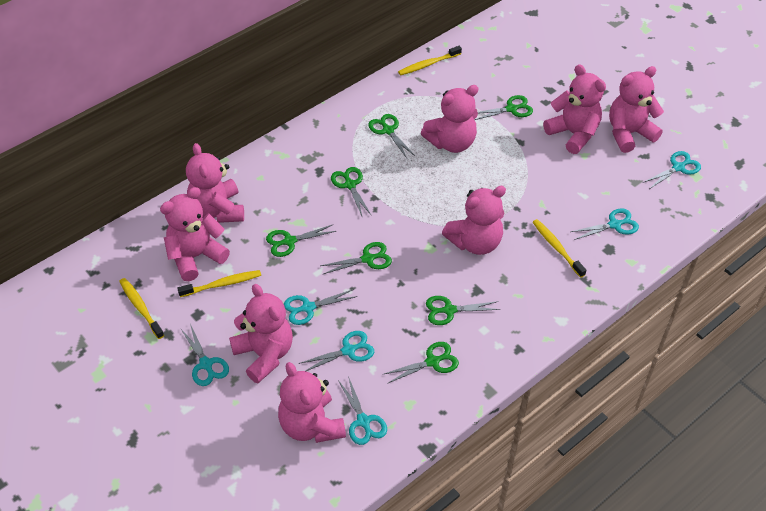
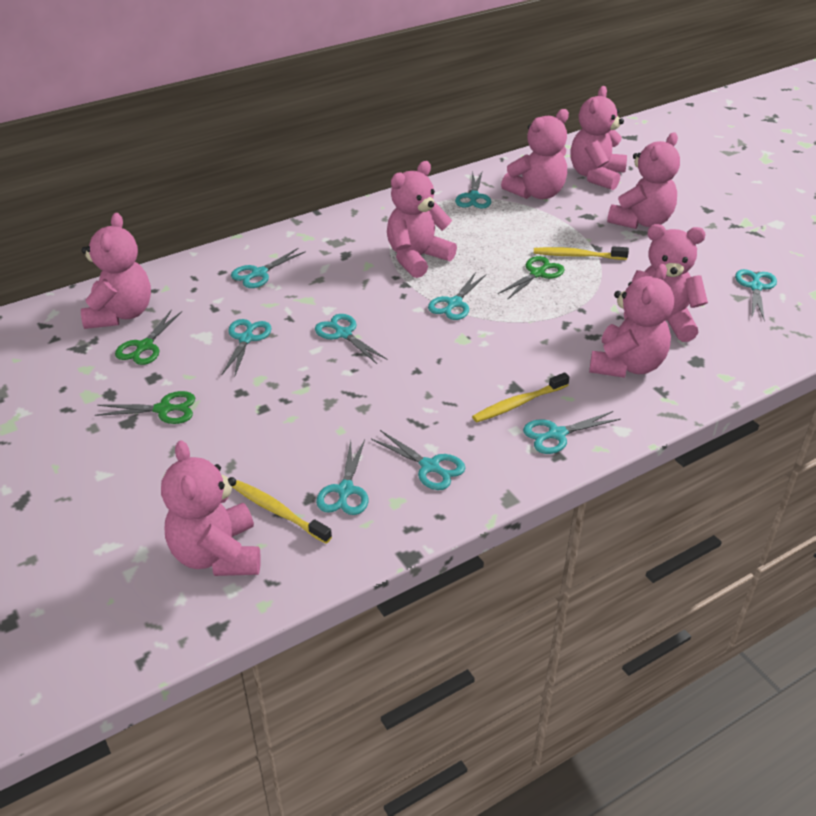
green scissors: [266,225,336,257] [320,242,392,274] [331,167,372,218] [368,114,415,158] [384,342,459,384] [426,296,500,325] [474,95,533,120] = 7 -> [95,391,195,424] [115,309,182,365] [498,256,565,300] = 3
turquoise scissors: [180,324,229,386] [284,289,357,325] [298,331,374,371] [338,376,387,445] [571,208,639,240] [643,151,701,188] = 6 -> [221,319,272,378] [231,248,306,288] [315,314,387,364] [316,440,368,515] [371,430,465,490] [428,272,487,320] [455,171,491,209] [523,411,621,454] [735,269,777,321] = 9
yellow toothbrush: [119,278,164,339] [177,270,261,297] [398,46,462,75] [533,219,587,278] = 4 -> [232,480,332,544] [472,373,569,422] [534,246,629,260] = 3

